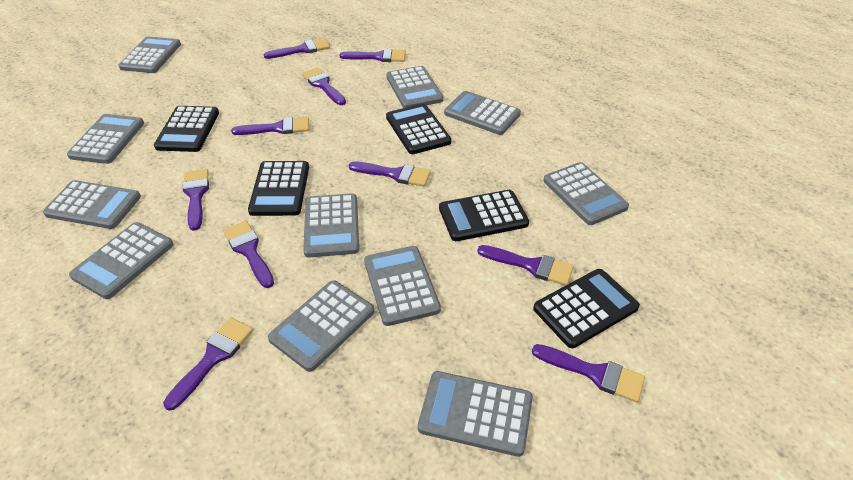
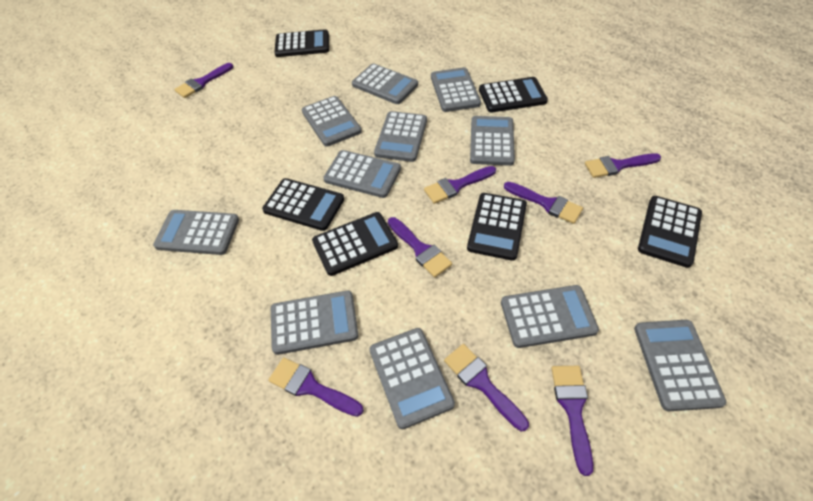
black calculator: [154,106,219,152] [248,161,309,216] [386,104,451,154] [439,190,529,241] [533,269,640,348] = 5 -> [262,178,344,231] [274,29,329,57] [312,212,398,276] [467,193,527,261] [479,77,548,113] [638,196,702,268] = 6
purple brush: [163,318,253,411] [182,169,209,231] [223,221,274,288] [231,117,309,135] [264,38,330,59] [302,67,346,105] [339,49,406,62] [349,161,431,186] [477,245,574,286] [532,344,645,402] = 10 -> [174,63,233,98] [268,357,364,417] [388,217,452,277] [424,166,496,204] [444,344,529,431] [504,182,583,224] [551,366,593,476] [585,153,661,178] = 8

